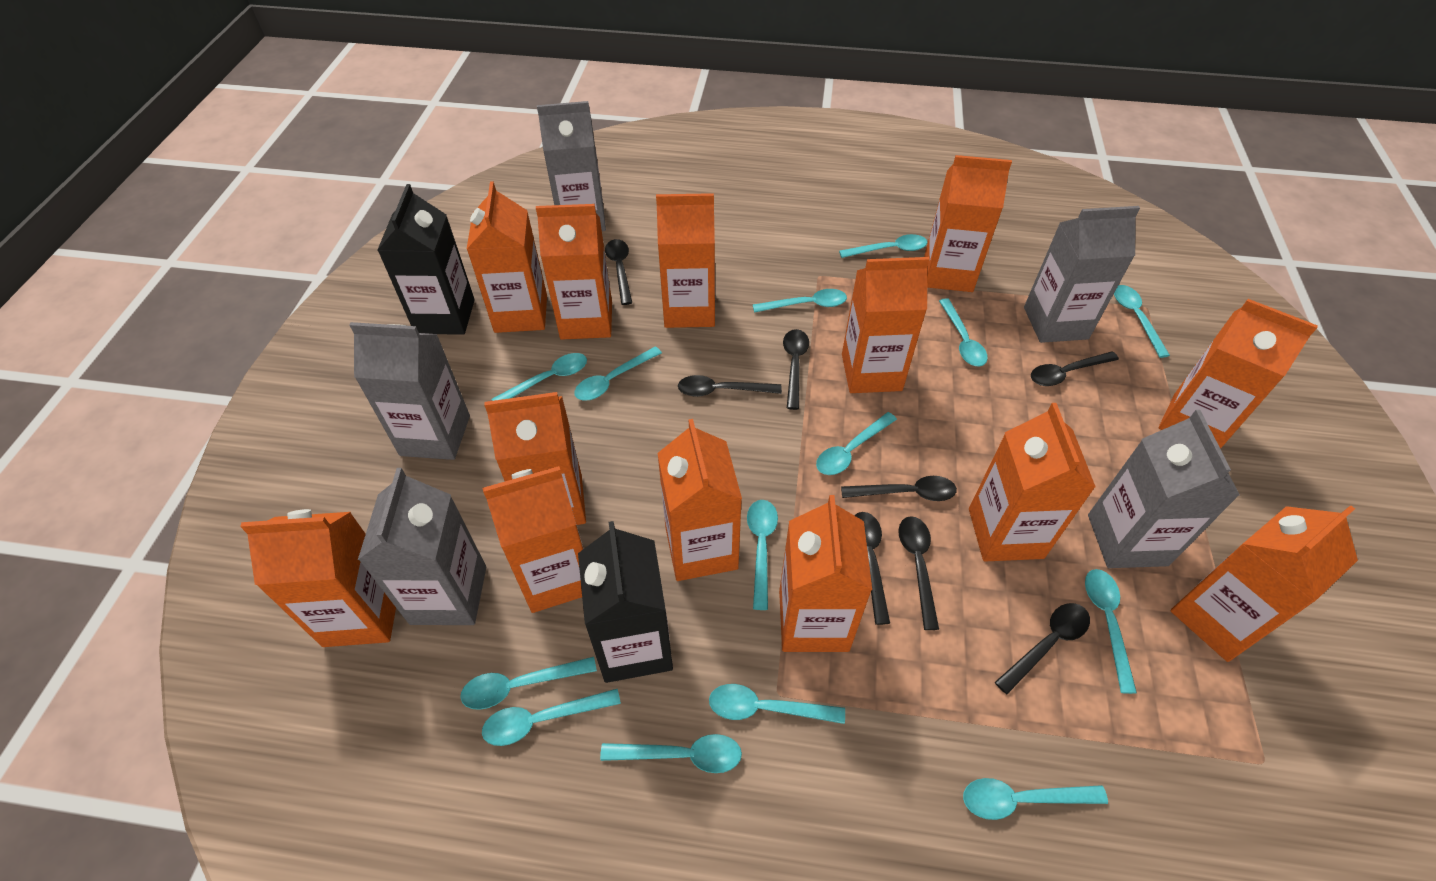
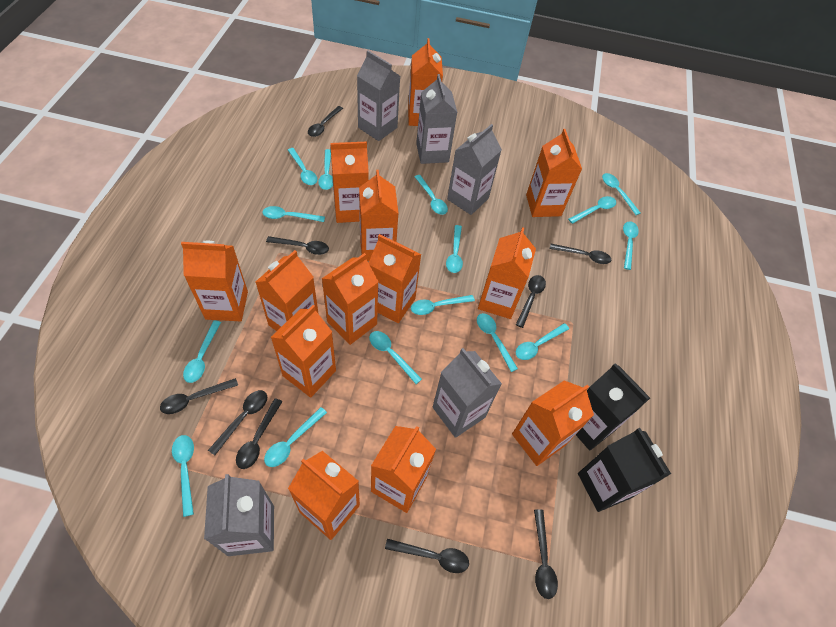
black spoon: [605,239,632,305] [678,375,782,397] [783,329,809,410] [841,476,957,501] [854,512,890,625] [898,516,939,630] [995,603,1090,694] [1031,351,1119,386] = 8 -> [160,378,238,414] [208,390,267,456] [236,398,283,469] [266,236,329,255] [308,106,343,137] [385,539,469,573] [516,275,546,328] [534,509,558,599] [550,244,611,264] = 9
turquoise spoon: [460,657,597,710] [482,689,621,746] [491,353,587,401] [575,347,662,401] [600,734,742,773] [709,684,845,724] [747,500,778,610] [753,289,847,313] [816,412,897,475] [839,234,927,258] [939,298,988,366] [963,778,1108,820] [1085,569,1137,694] [1114,285,1170,358] = 14 -> [172,435,194,517] [183,320,221,383] [262,206,325,222] [264,407,327,467] [288,148,317,185] [318,149,333,190] [369,331,422,384] [411,295,475,315] [415,175,448,215] [446,225,463,273] [477,313,518,372] [516,323,569,360] [568,196,616,224] [602,173,640,215] [623,221,639,270] = 15

